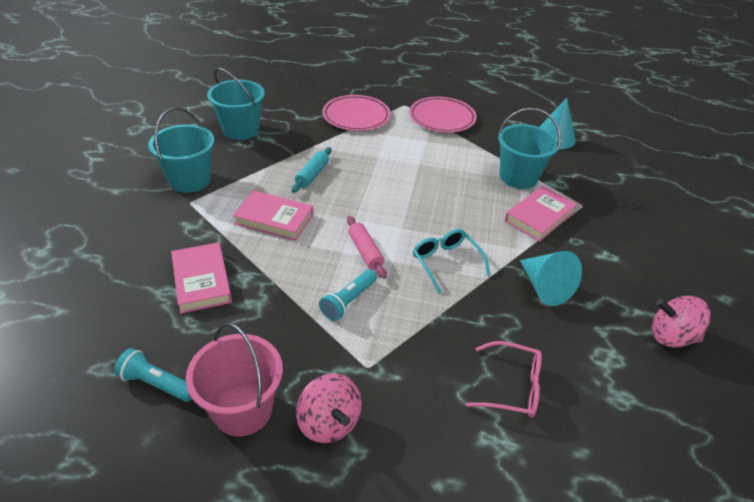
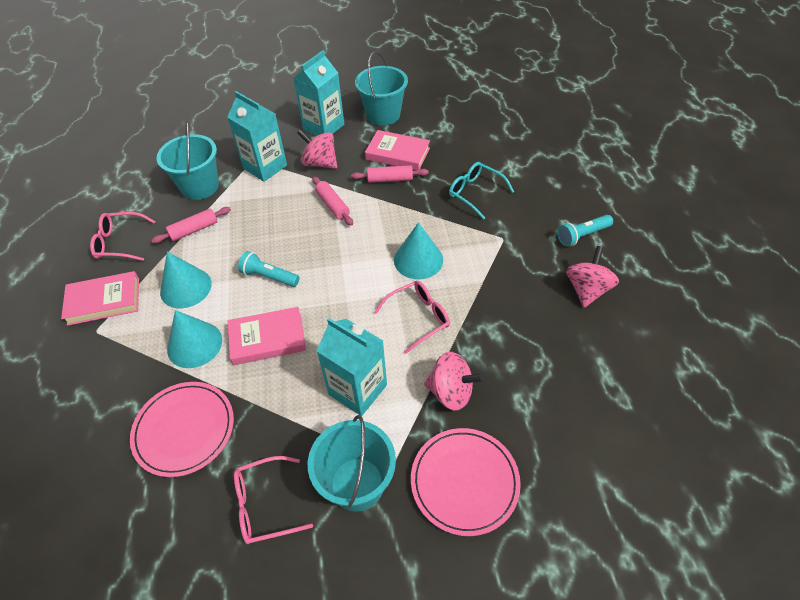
pink bucket: [186,323,283,437] = 1 -> none = 0
pink glasses: [466,341,542,418] = 1 -> [90,212,156,261] [234,456,313,544] [375,281,450,354] = 3
pink rolling pin: [347,216,387,279] = 1 -> [151,207,231,243] [312,176,353,226] [351,165,429,183] = 3
pink spinning top: [296,373,362,443] [652,296,711,348] = 2 -> [297,129,337,169] [424,352,484,411] [566,246,619,308] = 3
turquoise carton: none = 0 -> [227,91,287,182] [293,50,344,136] [317,318,387,416] = 3
turquoise cone: [520,251,582,306] [540,98,576,149] = 2 -> [160,252,212,308] [167,310,222,368] [394,222,443,279] = 3
turquoise rolling pin: [291,147,332,193] = 1 -> none = 0

